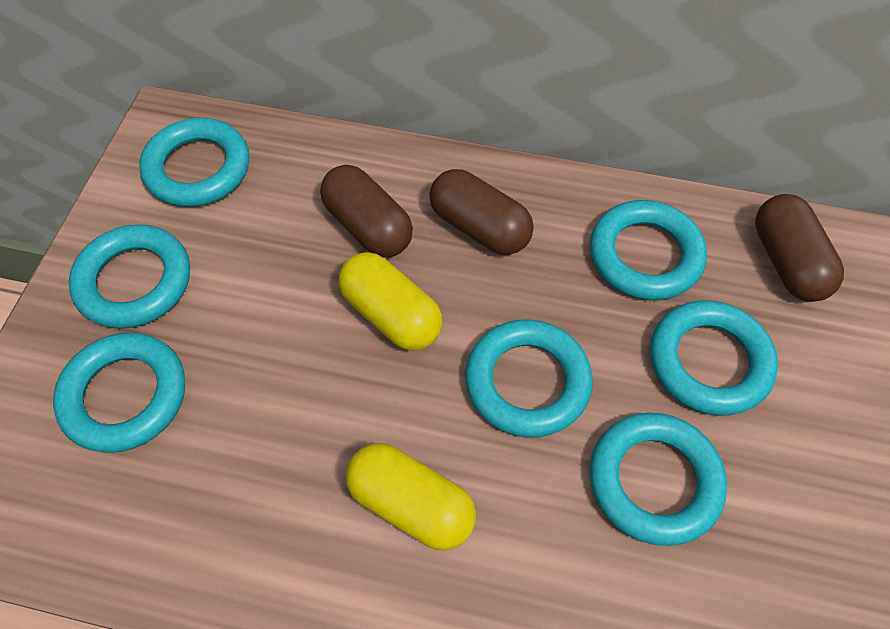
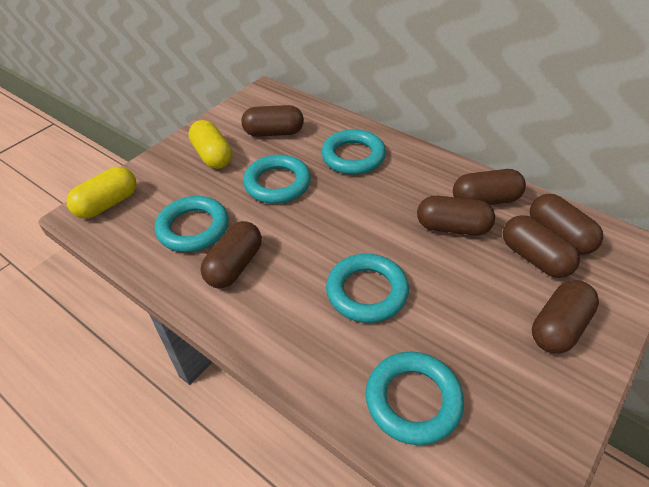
brown capsule: [320,165,413,258] [429,169,534,255] [755,194,844,302] = 3 -> [201,221,262,288] [241,105,304,137] [417,196,495,236] [453,169,526,205] [503,215,580,278] [530,194,603,255] [532,280,599,354] = 7
turquoise ring: [53,333,185,453] [68,224,190,329] [139,118,249,207] [465,319,593,438] [590,200,707,300] [590,413,727,546] [650,300,778,416] = 7 -> [155,196,229,252] [243,154,311,204] [321,129,386,175] [326,254,409,323] [366,352,464,445] = 5

